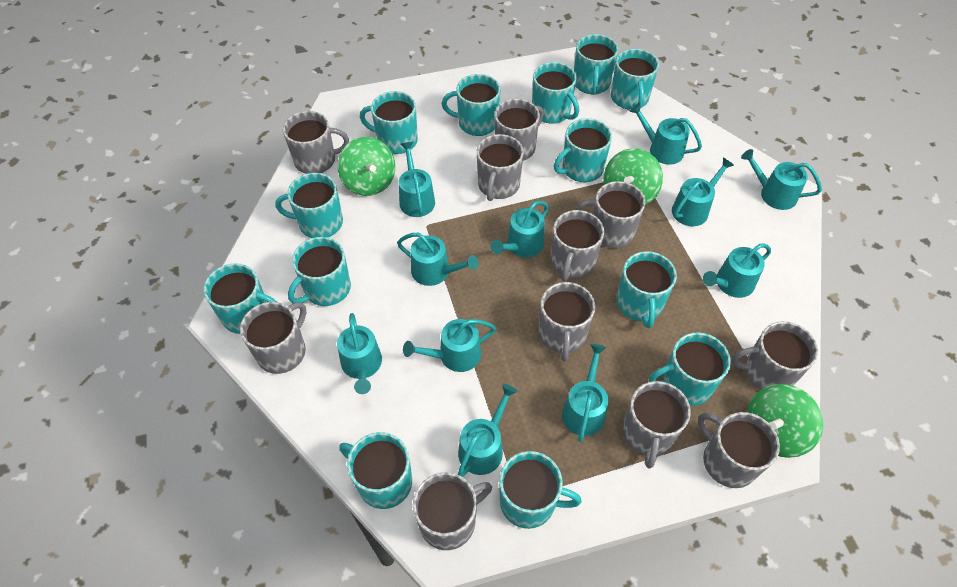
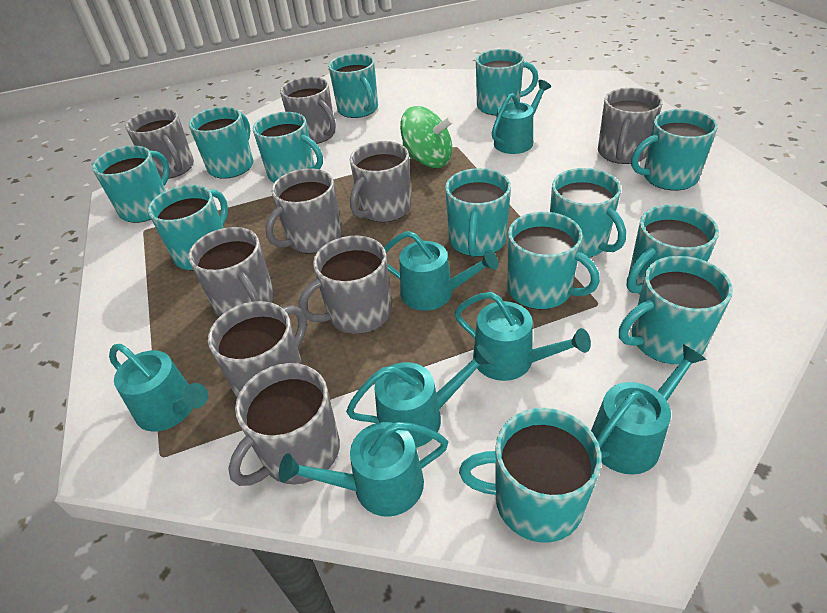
green spinning top: [338,137,395,196] [604,148,663,205] [747,384,823,458] = 3 -> [400,106,454,168] = 1
grey mug: [240,302,306,374] [283,111,349,174] [413,472,492,550] [477,134,524,201] [495,99,544,161] [539,282,595,362] [551,210,604,282] [576,181,645,248] [623,381,691,469] [698,412,780,488] [731,321,818,390] = 11 -> [125,108,194,179] [188,227,274,317] [208,301,307,398] [229,363,340,486] [266,168,342,253] [280,77,336,144] [299,236,392,334] [350,141,412,222] [598,88,663,164] = 9
turquoise watering can: [337,313,382,394] [397,233,479,286] [399,142,435,217] [403,319,496,372] [458,384,517,477] [491,201,549,257] [562,344,608,442] [630,103,702,164] [672,158,734,226] [703,243,771,298] [741,149,822,210] = 11 -> [109,344,208,432] [279,422,448,517] [346,344,494,448] [384,231,499,311] [454,292,591,381] [492,80,551,154] [591,344,707,474] = 7

